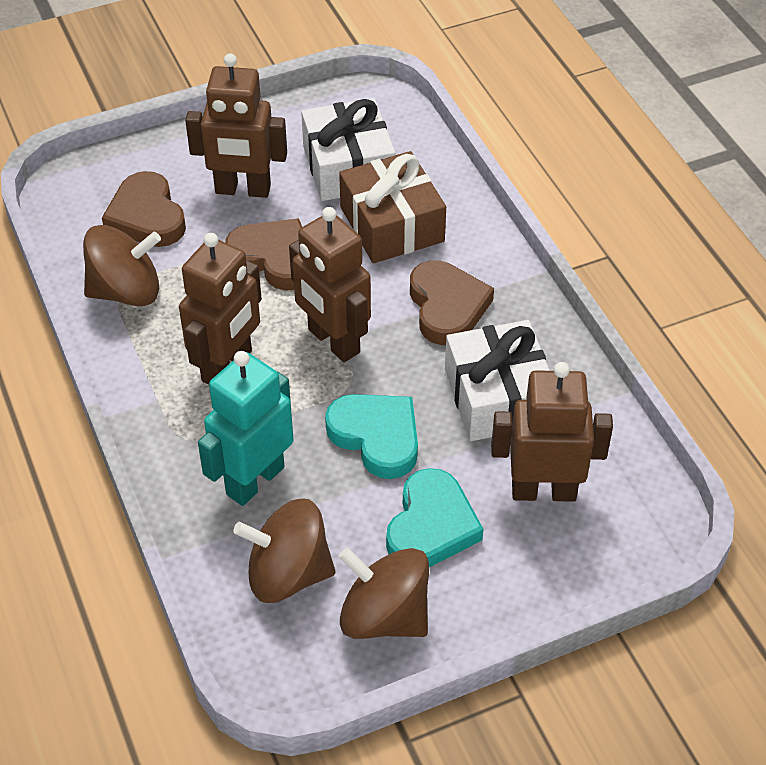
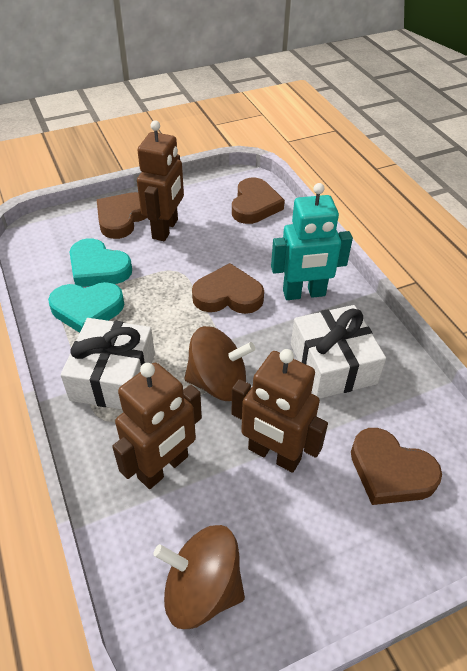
brown gift: [339,151,446,263] = 1 -> none = 0
brown heart: [102,171,186,247] [225,218,302,291] [410,260,494,345] = 3 -> [97,192,147,239] [192,263,264,314] [232,178,285,224] [351,428,442,505] = 4
brown robot: [179,233,262,385] [185,53,287,198] [289,207,371,362] [491,362,613,502] = 4 -> [112,363,202,489] [137,120,184,241] [232,349,328,473] = 3
brown spinning top: [83,225,161,306] [233,498,336,603] [339,547,429,639] = 3 -> [153,525,245,629] [184,326,255,401] = 2

